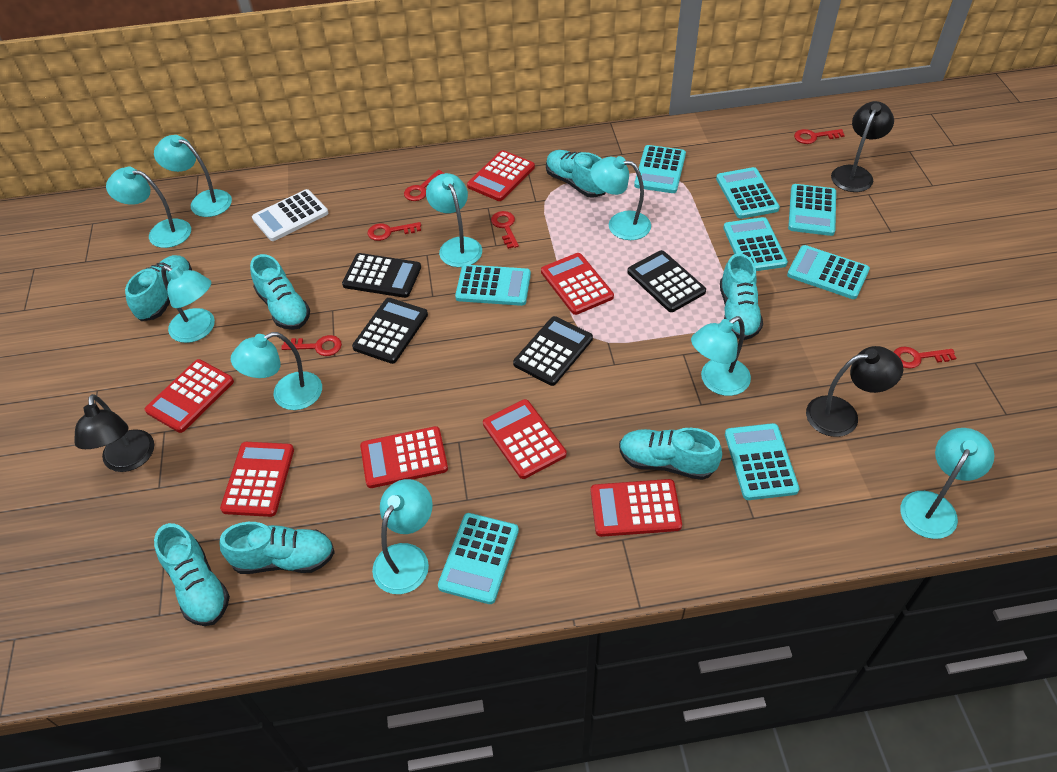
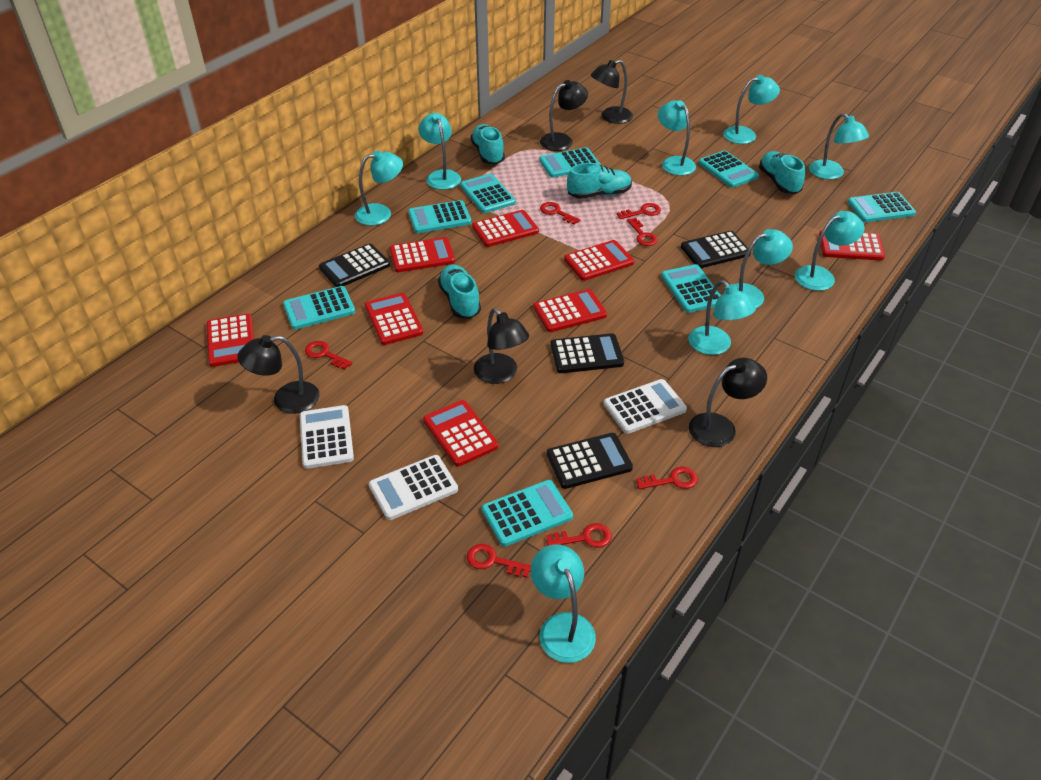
black lamp: [74,394,154,472] [806,346,903,437] [831,101,894,192] = 3 -> [237,335,319,414] [474,308,529,384] [540,80,588,151] [591,60,633,124] [689,358,767,447] = 5
red calculator: [145,359,234,433] [220,442,294,517] [360,426,448,488] [467,150,535,201] [483,399,567,479] [541,253,614,315] [591,479,682,537] = 7 -> [207,314,254,367] [365,293,423,345] [390,237,455,272] [423,400,498,467] [472,210,539,247] [533,289,607,332] [564,240,634,281] [819,230,885,261] = 8
red key: [281,335,342,356] [368,222,421,241] [404,170,444,201] [491,211,519,249] [794,129,845,144] [894,346,956,369] = 6 -> [305,341,352,370] [467,544,531,578] [540,202,580,225] [546,523,612,548] [617,203,661,219] [627,218,658,246] [636,467,698,489] = 7
turquoise shoe: [125,255,192,321] [154,523,230,626] [220,522,335,574] [250,254,310,330] [546,150,606,198] [619,428,722,480] [720,253,763,340] = 7 -> [438,264,481,319] [470,124,505,165] [567,163,632,199] [759,151,805,194] = 4
white calculator: [252,189,328,241] = 1 -> [300,405,354,469] [369,455,458,520] [604,379,687,434] = 3

